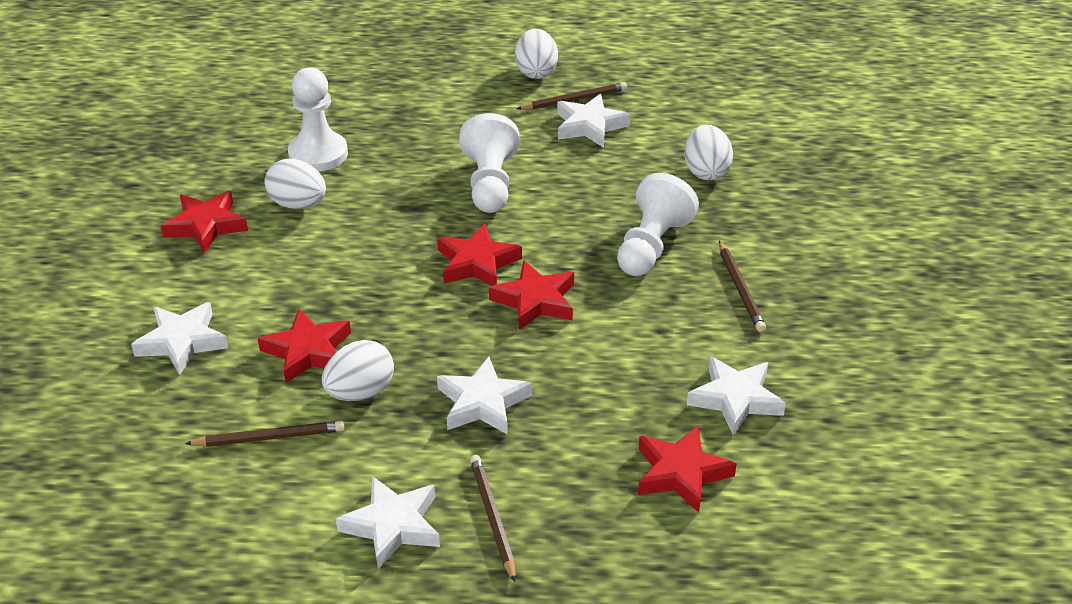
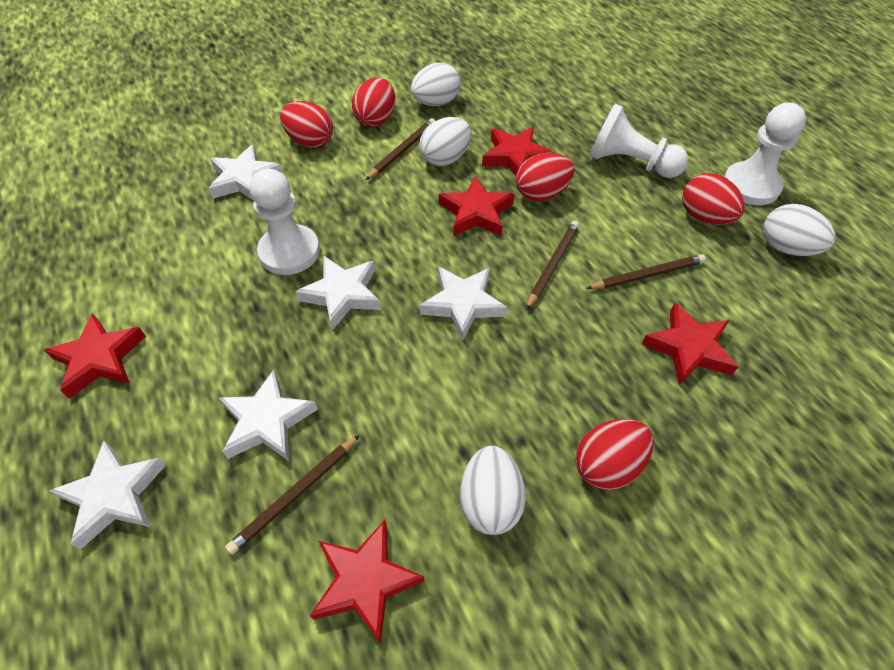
red egg: none = 0 -> [280,101,333,148] [352,77,395,127] [516,153,575,201] [575,419,653,490] [682,173,745,225] = 5

